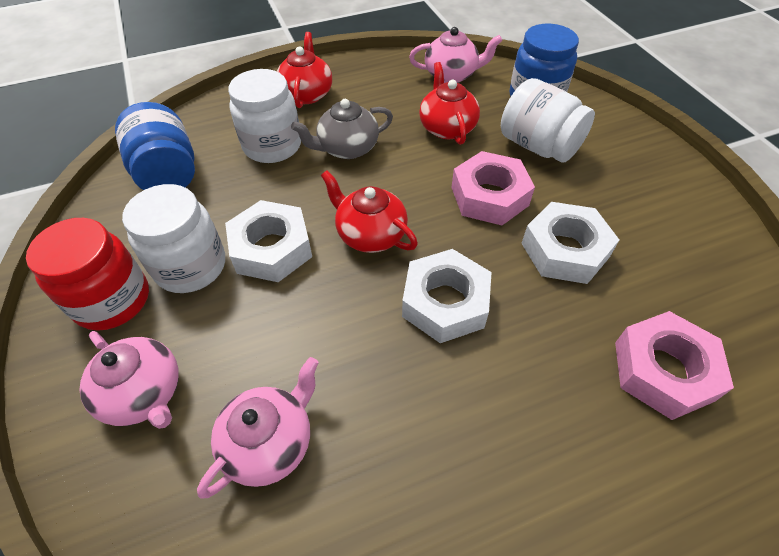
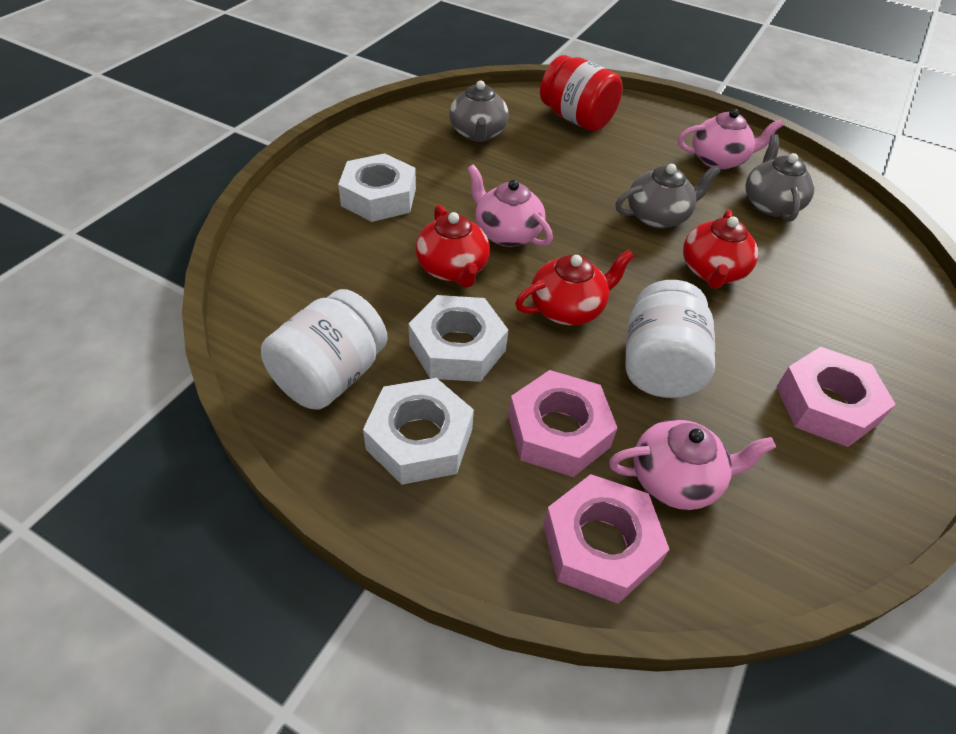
blue jar: [115,102,195,190] [510,24,579,97] = 2 -> none = 0
grey teapot: [291,99,393,159] = 1 -> [449,81,509,142] [616,164,721,229] [745,134,815,222] = 3
pink nut: [451,151,535,225] [615,311,734,420] = 2 -> [508,370,617,477] [543,474,669,604] [776,347,896,447] = 3
white jar: [122,184,225,293] [228,69,301,163] [501,78,595,163] = 3 -> [261,289,388,409] [625,280,715,398] = 2

